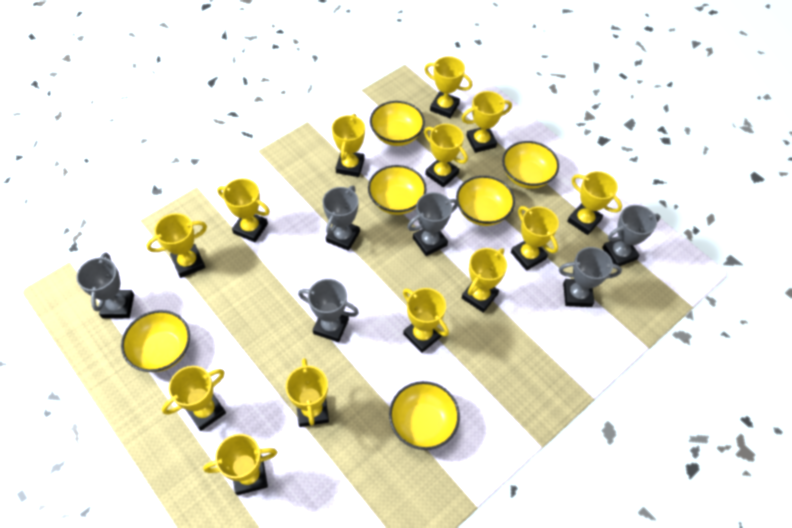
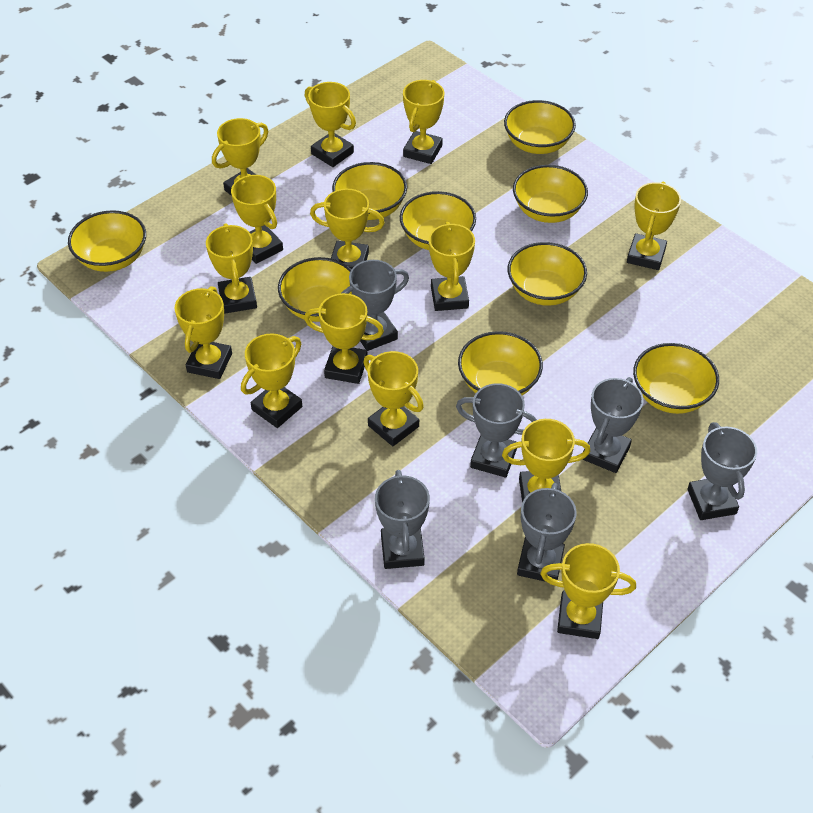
yellow bowl: [121,310,190,372] [368,165,427,215] [370,101,425,146] [389,381,460,450] [456,176,515,226] [502,141,559,189] = 6 -> [68,210,146,272] [278,257,352,322] [332,162,407,220] [400,191,476,250] [458,331,543,396] [504,100,576,154] [508,242,587,306] [513,165,588,223] [633,343,719,414] = 9
yellow trophy: [146,213,207,278] [162,366,226,431] [203,434,277,495] [217,178,270,242] [286,358,329,427] [332,114,365,177] [403,288,449,353] [424,56,472,118] [424,124,468,187] [462,91,512,153] [462,248,507,313] [511,206,559,271] [567,171,622,235] = 13 -> [175,286,232,379] [206,224,257,314] [212,118,269,196] [231,175,283,264] [241,334,302,428] [304,82,356,167] [304,293,384,384] [310,189,385,269] [363,351,424,446] [403,80,444,164] [429,222,475,311] [502,419,590,502] [540,543,636,639] [627,182,681,270] = 14

